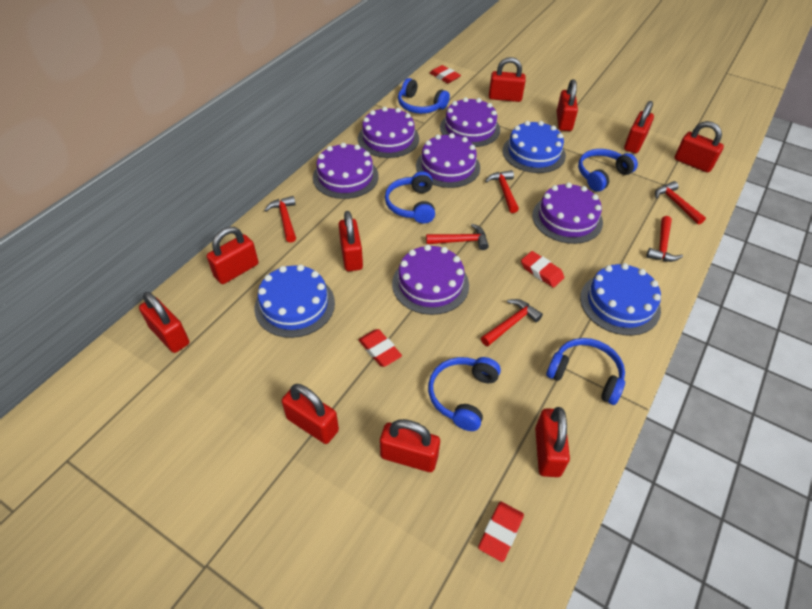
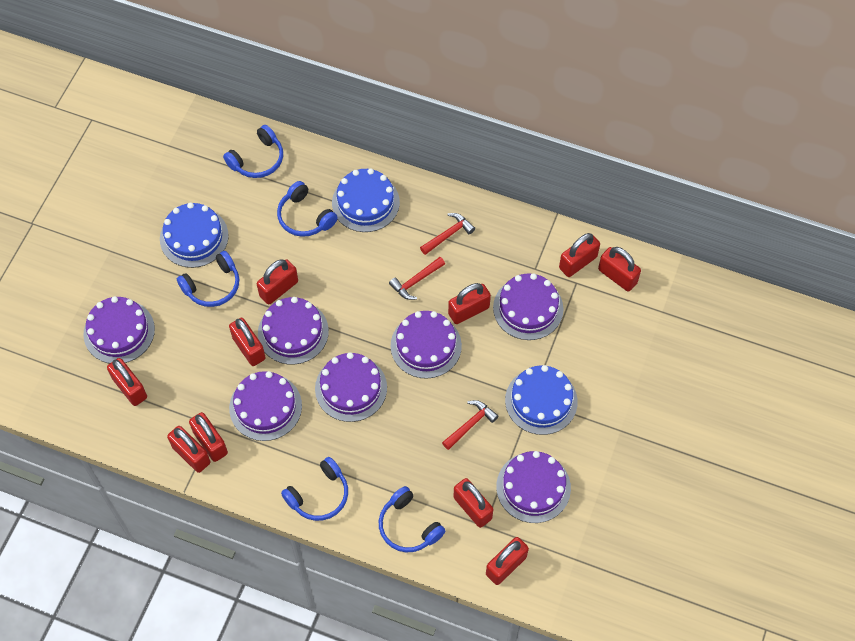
purple cake: [313,143,379,199] [358,107,419,158] [392,245,469,315] [416,133,480,188] [440,97,500,147] [532,182,603,244] = 6 -> [84,296,155,363] [229,371,302,441] [258,297,329,365] [315,352,387,422] [391,311,462,379] [493,273,563,340] [496,451,571,523] = 7
red eraser: [358,329,402,367] [430,65,461,83] [478,502,524,562] [521,251,564,288] = 4 -> none = 0
red hammer: [264,196,296,243] [426,224,489,250] [481,299,543,346] [485,170,519,213] [646,216,683,262] [655,181,706,225] = 6 -> [389,257,445,300] [420,213,475,255] [442,400,498,450] = 3

